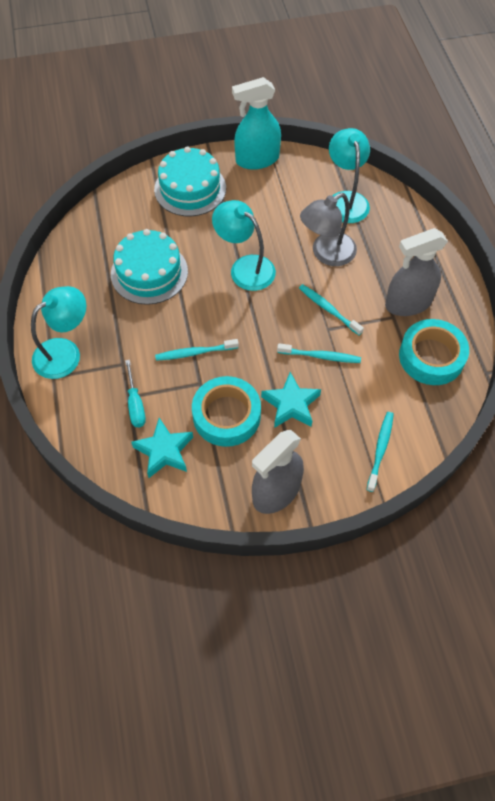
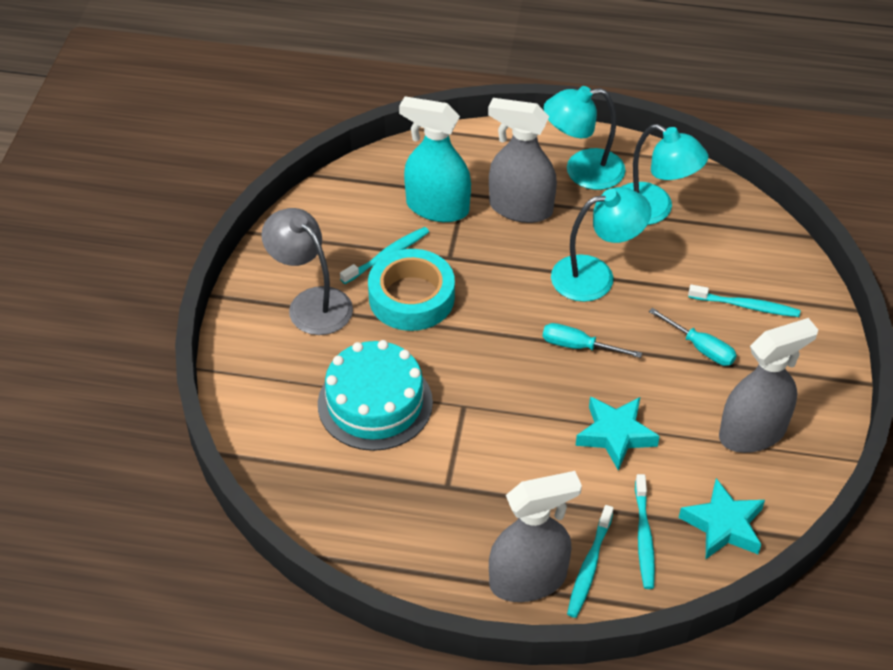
grey spray bottle: [252,430,304,514] [385,228,448,316] = 2 -> [488,98,557,223] [489,471,582,602] [719,318,818,453] = 3
turquoise cake: [111,229,188,305] [154,146,226,216] = 2 -> [318,340,433,451] = 1
turquoise screwdriver: [125,360,146,427] = 1 -> [543,323,642,358] [649,308,737,366] = 2
turquoise tape: [192,376,261,447] [399,319,469,385] = 2 -> [368,249,455,331] = 1

